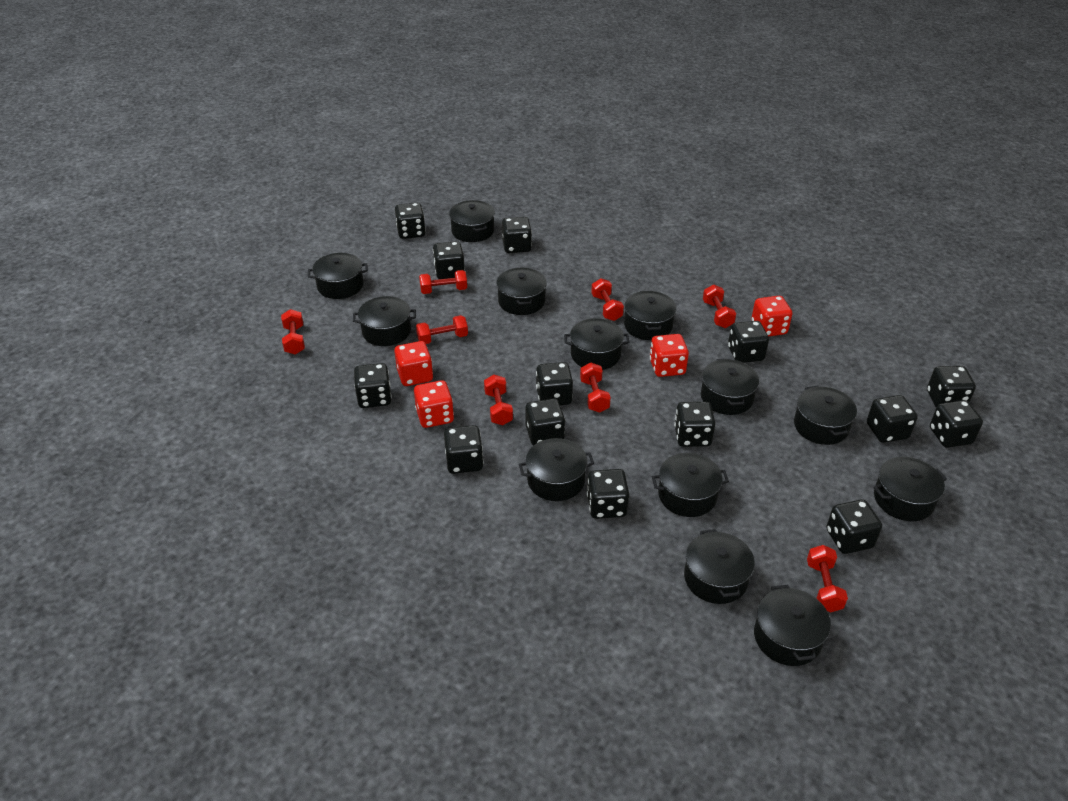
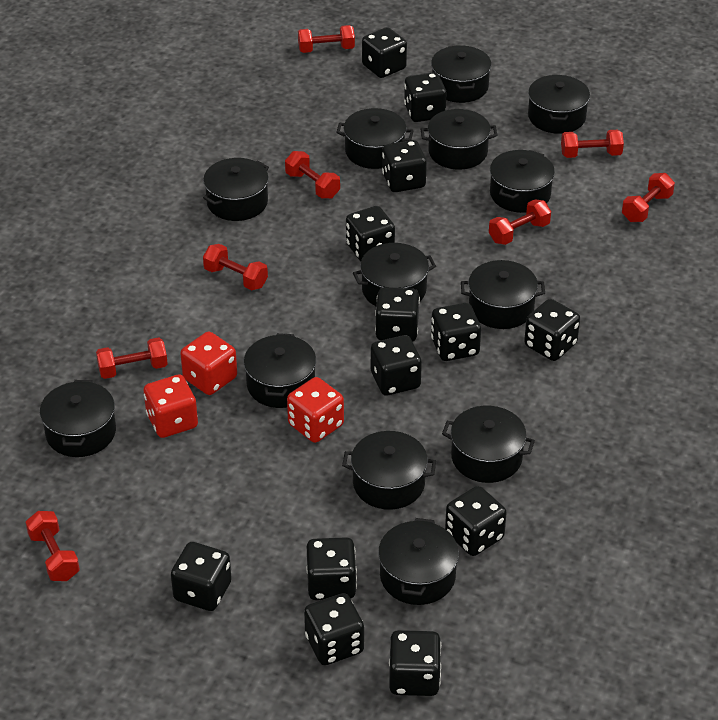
black dice: [354,363,392,408] [395,203,426,239] [433,241,465,279] [444,425,483,474] [502,217,532,253] [525,398,565,446] [536,362,573,405] [587,469,629,519] [674,402,715,447] [728,321,769,363] [826,499,882,554] [867,395,918,443] [927,366,976,407] [930,400,983,448] = 14 -> [171,542,231,611] [304,593,364,665] [306,537,357,600] [346,206,395,261] [362,27,407,78] [371,335,422,396] [375,287,420,342] [382,140,427,192] [389,630,441,696] [404,72,447,122] [431,303,481,361] [445,486,507,556] [524,299,580,361] = 13
red dice: [394,341,433,386] [414,380,454,428] [650,334,689,377] [751,296,792,336] = 4 -> [144,374,198,438] [180,331,237,395] [287,377,344,443] = 3

